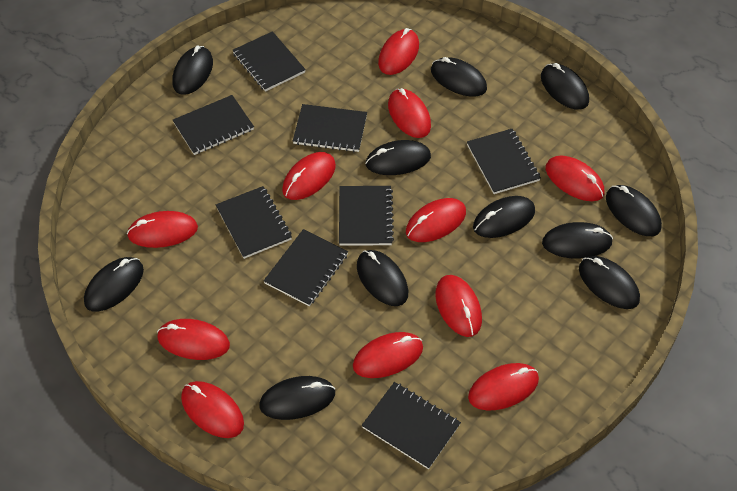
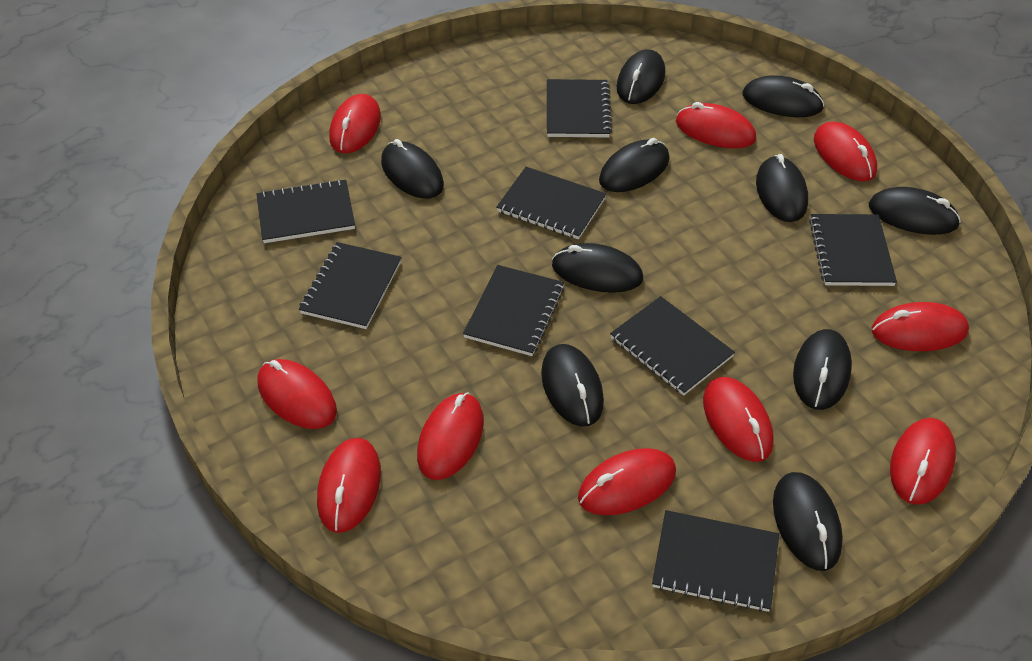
black mouse: [84,257,144,312] [173,46,213,95] [259,376,335,420] [357,250,408,306] [365,140,431,175] [431,57,487,96] [473,196,535,238] [541,63,589,110] [542,222,613,259] [579,256,640,309] [606,185,662,236] = 11 -> [381,139,444,199] [541,344,604,426] [552,243,643,293] [599,138,670,192] [616,49,665,104] [743,75,824,117] [756,154,808,222] [773,472,843,571] [793,329,852,410] [869,187,961,235] = 10
red mouse: [127,211,198,248] [157,319,230,360] [181,381,244,438] [282,152,336,200] [353,332,423,378] [378,28,419,75] [388,88,431,138] [406,198,466,242] [435,275,482,337] [468,363,539,410] [546,156,604,201] = 11 -> [257,359,337,429] [317,438,381,533] [329,94,381,153] [417,392,484,480] [578,448,676,515] [676,102,756,148] [703,377,774,462] [814,122,877,181] [872,302,969,351] [890,418,956,505] = 10

